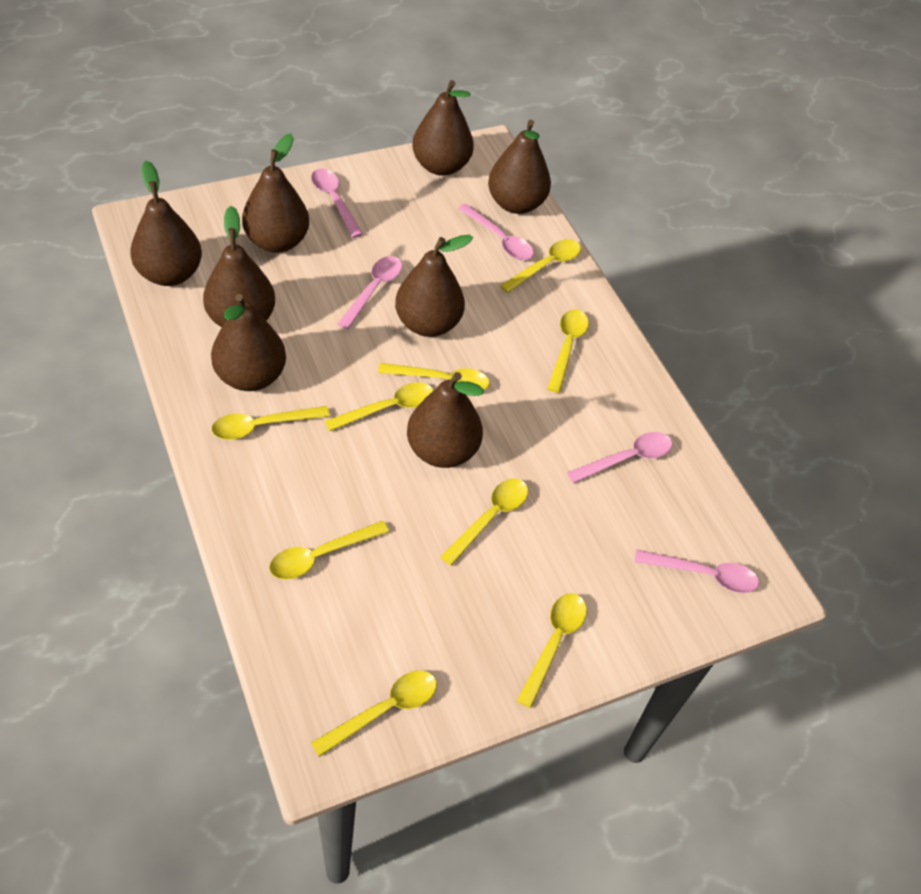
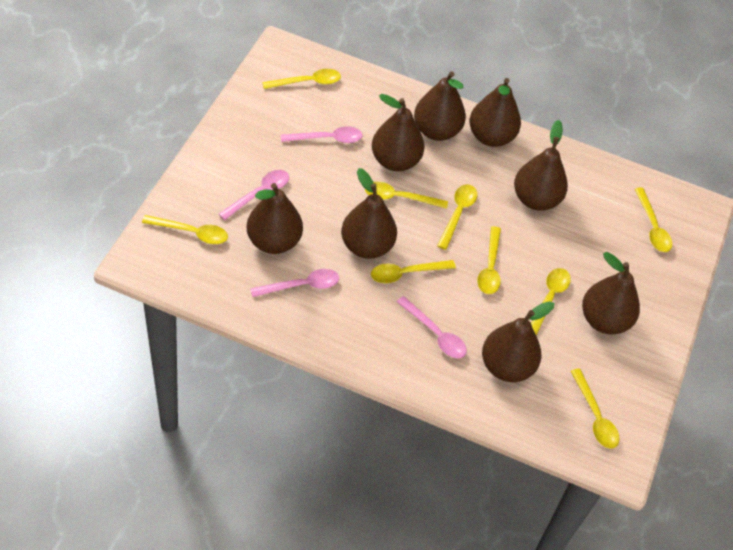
pink spoon: [311,168,363,238] [338,256,402,329] [458,203,534,260] [567,432,672,483] [634,549,759,593] = 5 -> [219,170,289,220] [250,269,339,297] [281,126,363,143] [397,296,467,358] = 4

